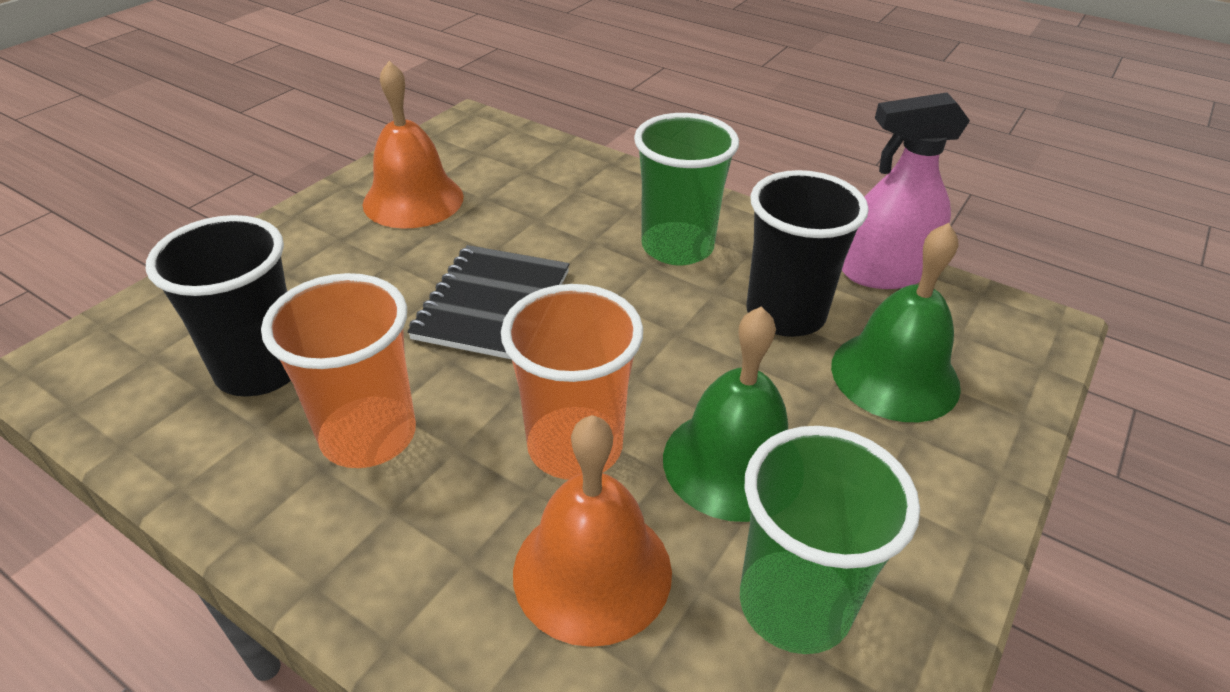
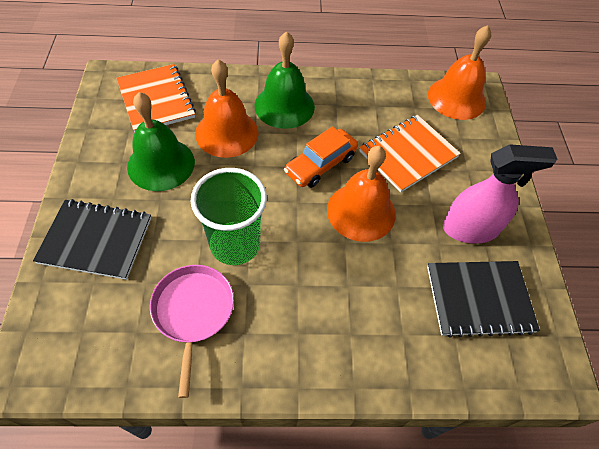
black cup: [146,215,291,397] [746,170,869,337] = 2 -> none = 0
black notebook: [407,245,569,359] = 1 -> [33,199,151,280] [427,261,540,337] = 2
green cup: [634,113,739,266] [740,426,920,654] = 2 -> [191,168,267,265] = 1
orange bell: [363,61,464,229] [513,415,672,647] = 2 -> [195,59,259,158] [327,146,396,242] [428,25,491,120] = 3
orange car: none = 0 -> [284,126,358,188] = 1
orange cup: [261,273,416,468] [501,284,643,480] = 2 -> none = 0
orange notebook: none = 0 -> [116,64,196,132] [359,115,461,193] = 2
pink pan: none = 0 -> [150,265,234,398] = 1

